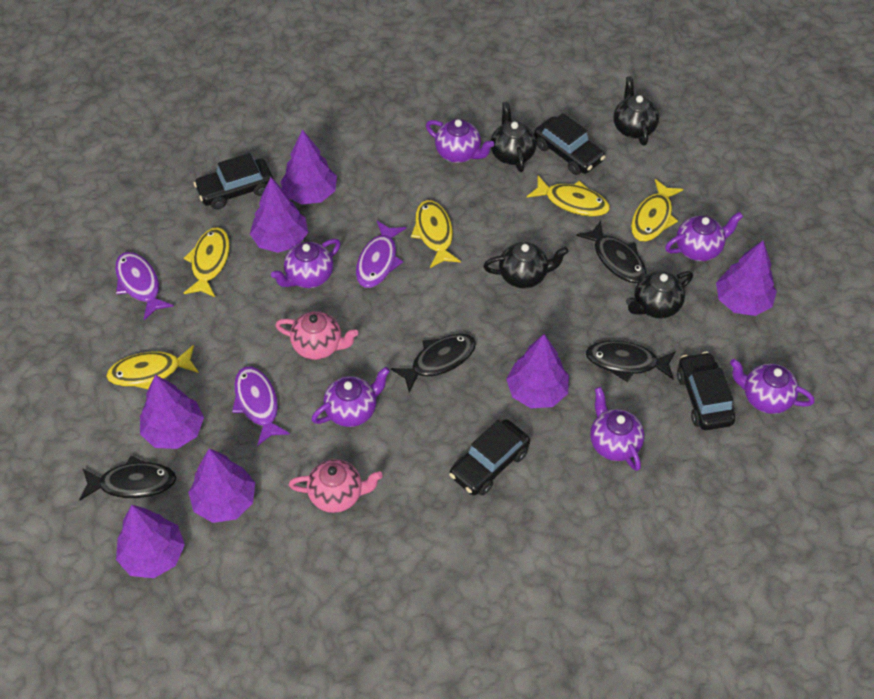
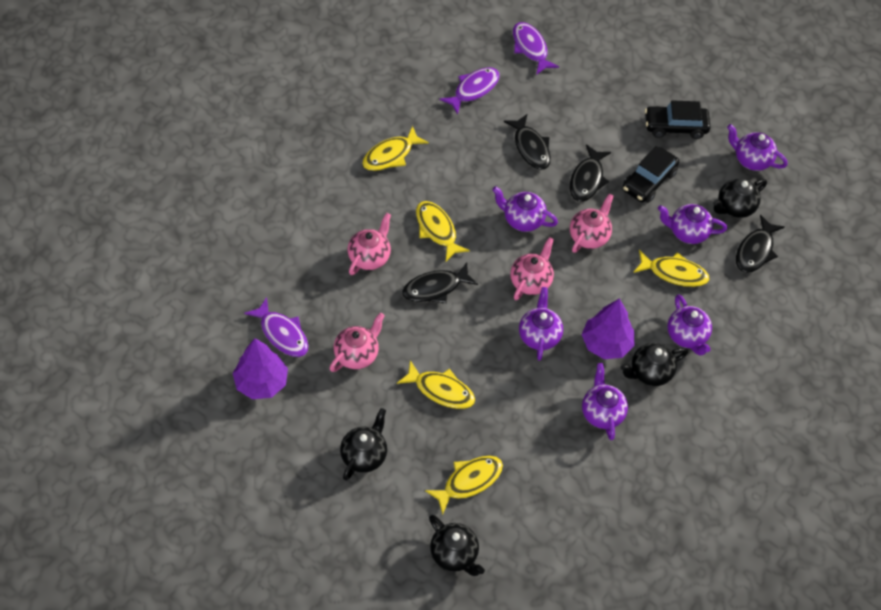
black car: [194,153,273,209] [449,419,530,495] [534,113,605,175] [677,352,735,430] = 4 -> [623,146,679,203] [645,100,711,139] = 2
pink teapot: [275,311,358,360] [289,459,383,513] = 2 -> [329,313,385,372] [348,213,391,275] [510,237,554,300] [570,193,614,253] = 4
purple tree: [116,505,185,578] [140,375,204,449] [188,448,255,523] [250,177,308,253] [280,129,337,205] [506,334,569,408] [716,241,777,316] = 7 -> [233,338,288,399] [581,298,634,359] = 2

